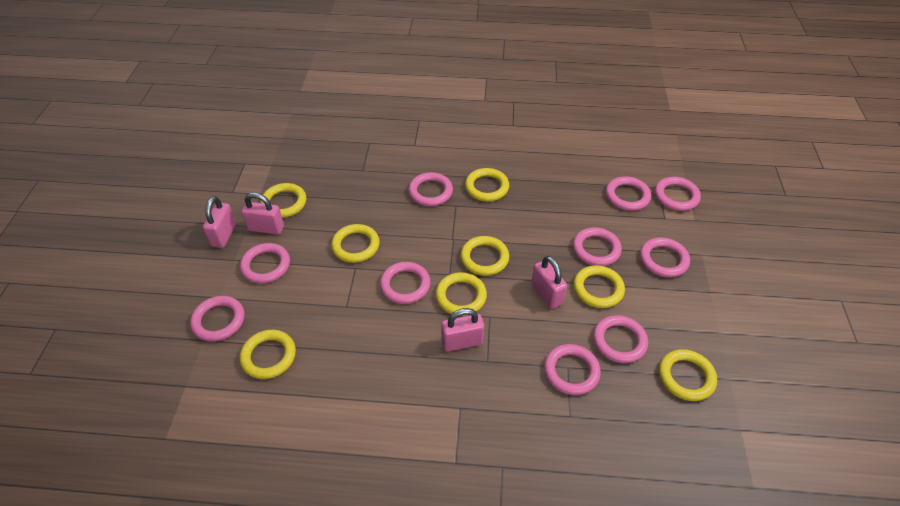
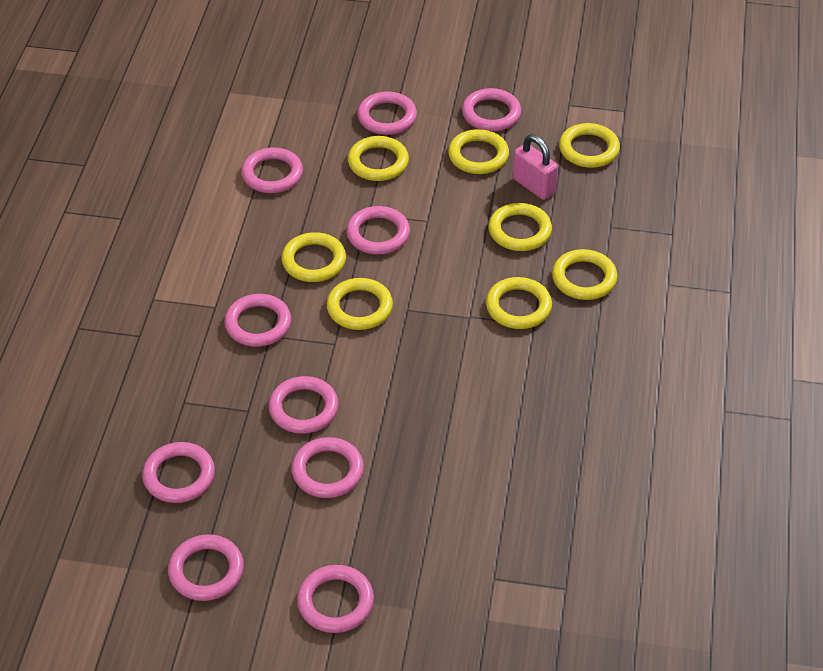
pink padlock: [203,196,236,248] [241,193,284,235] [441,308,484,352] [531,256,567,309] = 4 -> [513,134,558,200] = 1

